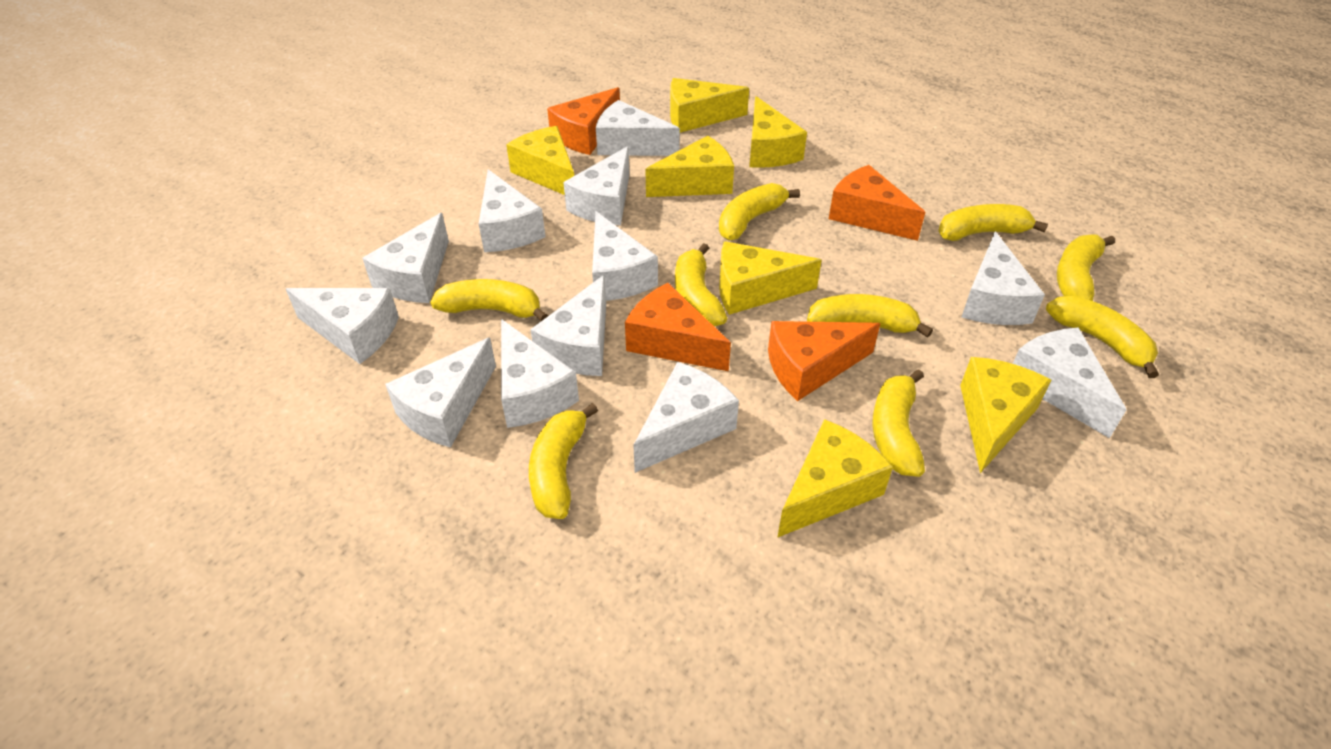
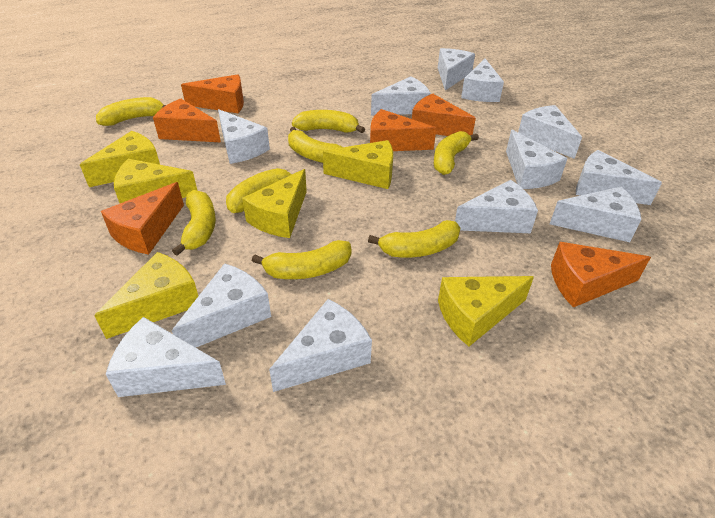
orange cheese: [547,87,620,155] [625,283,731,371] [768,321,880,401] [829,165,925,241] = 4 -> [101,182,184,255] [153,98,221,143] [181,74,244,113] [370,109,436,151] [412,94,476,136] [551,242,651,308] = 6
yellow banana: [430,279,548,321] [529,403,598,519] [675,243,727,327] [719,183,800,241] [807,294,933,338] [873,369,925,477] [938,204,1048,241] [1046,296,1159,378] [1057,235,1115,301] = 9 -> [96,97,166,126] [172,190,216,256] [226,168,292,213] [252,240,351,279] [288,127,342,163] [292,110,365,133] [368,220,460,257] [434,131,479,175] = 8
yellow cheese: [506,126,574,195] [645,136,734,197] [670,78,749,133] [719,241,822,315] [749,96,807,168] [777,419,893,538] [960,357,1051,473] = 7 -> [80,131,160,187] [94,252,198,339] [114,159,197,203] [242,169,307,238] [323,140,393,189] [438,276,534,346] = 6

